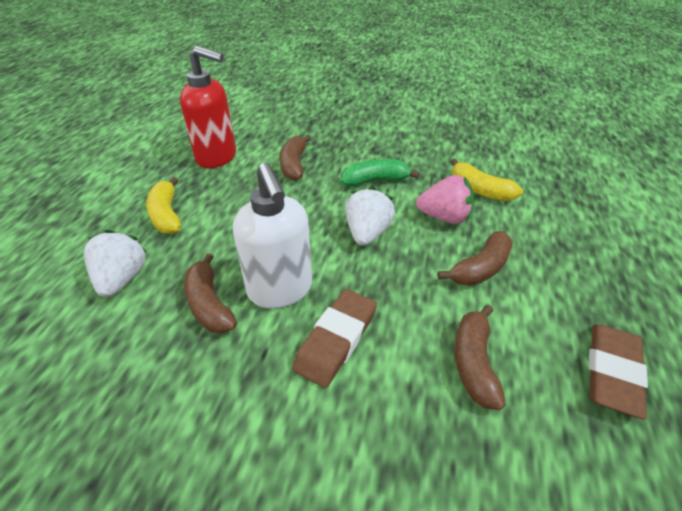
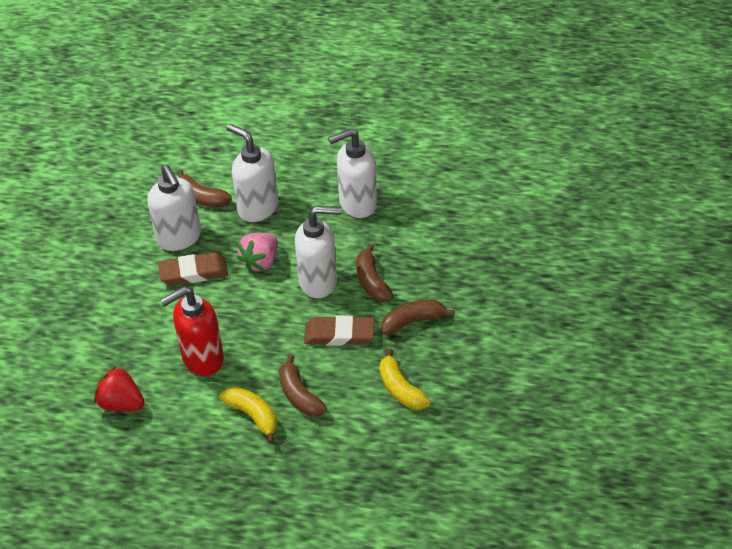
green banana: [341,159,420,187] = 1 -> none = 0
red strawberry: none = 0 -> [94,366,144,411] = 1
white soap dispenser: [233,163,312,308] = 1 -> [147,165,201,251] [227,124,278,222] [295,206,341,298] [328,128,377,218] = 4
white strawberry: [84,230,147,297] [345,187,395,246] = 2 -> none = 0

